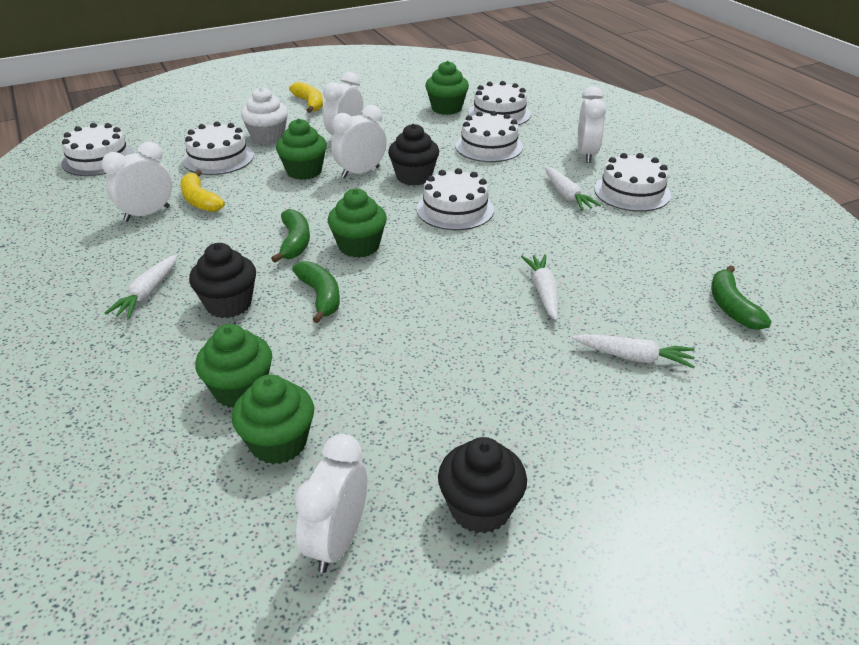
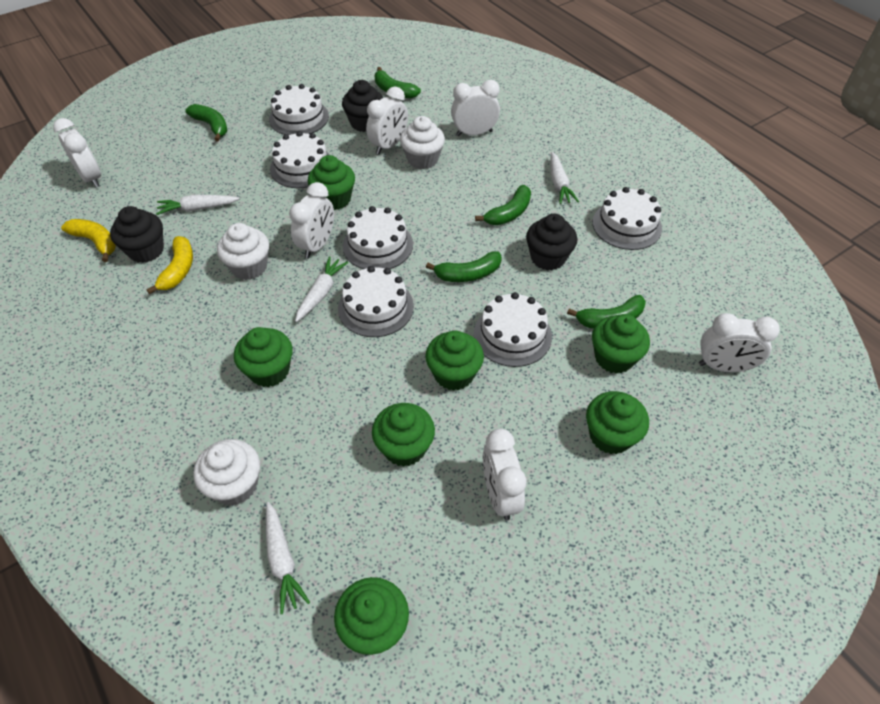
green banana: [271,209,310,263] [292,261,340,323] [711,265,772,330] = 3 -> [185,104,228,141] [375,67,421,99] [426,251,502,282] [475,185,531,225] [567,295,646,328] = 5
green cupcake: [195,324,272,408] [232,374,314,464] [276,119,327,180] [328,188,387,258] [425,61,469,115] = 5 -> [234,327,293,387] [308,155,355,210] [334,577,409,655] [372,403,435,467] [425,331,484,391] [586,391,649,454] [592,314,650,374] = 7
white clock: [102,142,172,222] [295,434,367,573] [323,72,363,135] [331,105,387,178] [578,86,606,163] = 5 -> [53,118,101,188] [289,182,334,258] [366,86,408,154] [451,80,500,136] [483,429,527,520] [699,313,780,372] = 6
white cupcake: [241,87,288,144] = 1 -> [193,439,260,505] [217,223,269,280] [400,116,445,169] = 3

